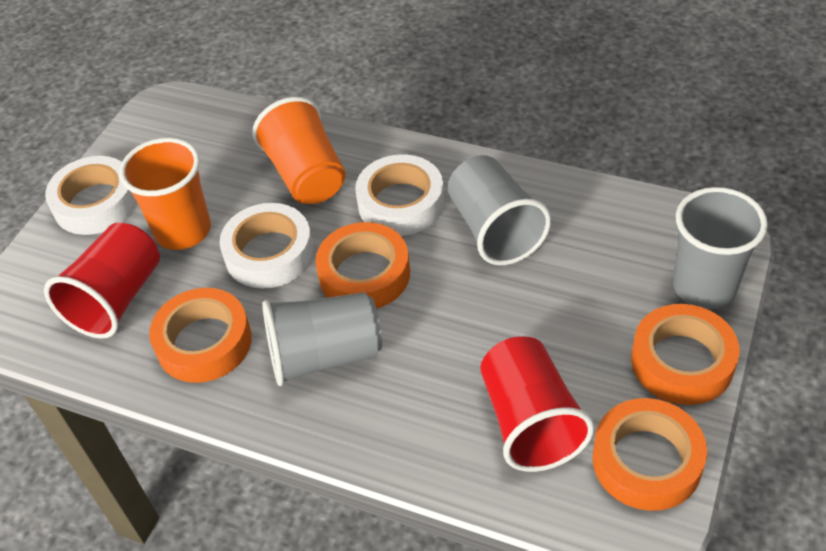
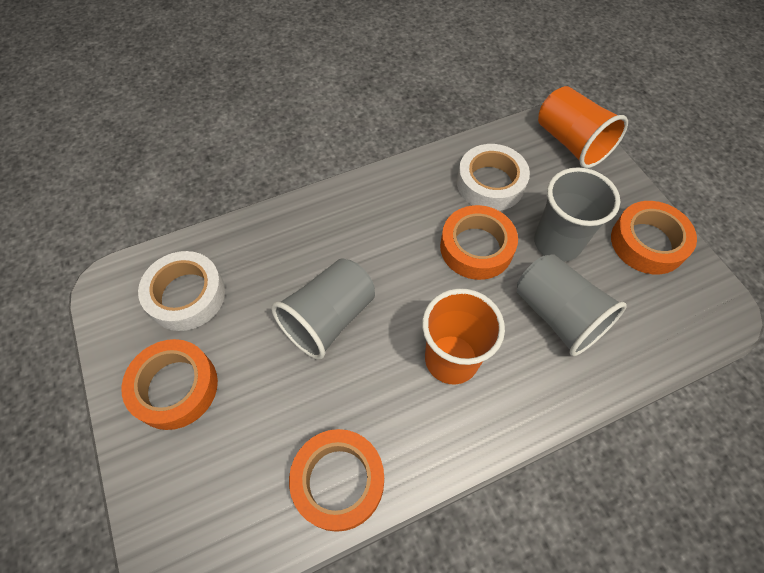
red cup: [44,223,160,339] [480,336,594,472] = 2 -> none = 0
white tape: [45,156,137,235] [219,203,314,289] [355,155,444,236] = 3 -> [138,251,225,331] [457,144,530,211] = 2

